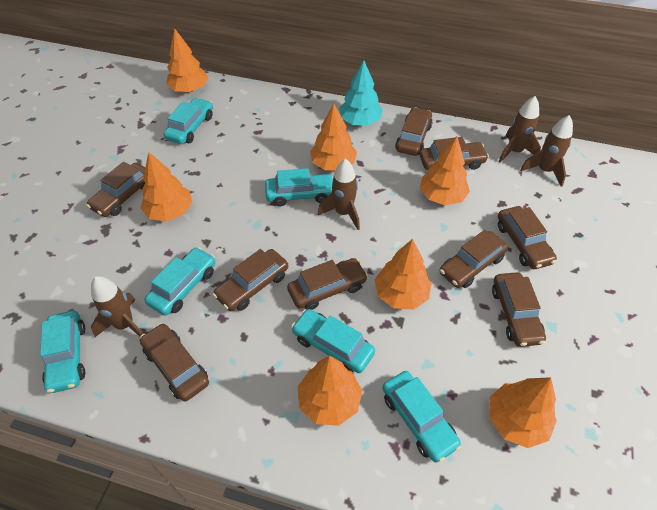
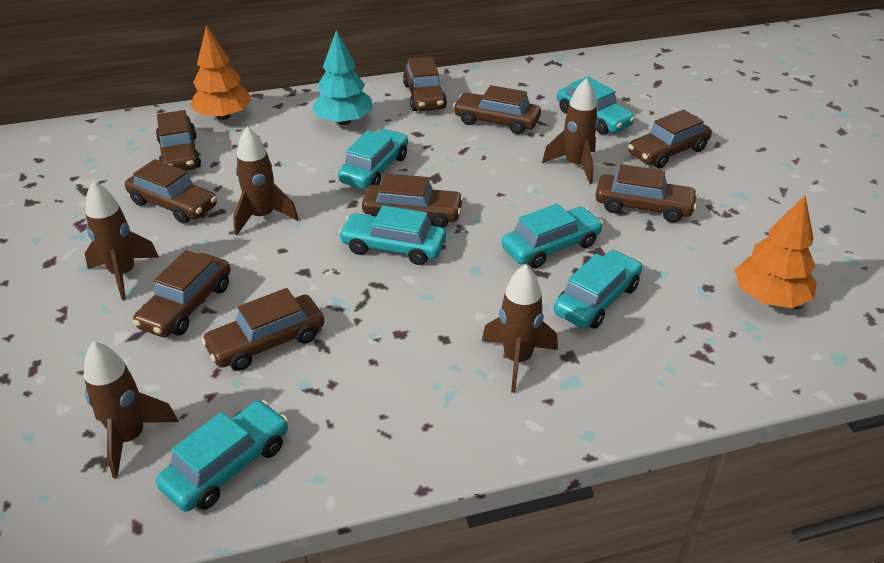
brown rocket: [91,276,143,337] [318,159,360,230] [498,96,541,163] [520,115,573,187] = 4 -> [84,181,159,300] [84,341,179,478] [233,127,299,236] [482,264,558,393] [542,78,599,184] = 5
orange tree: [140,152,192,222] [166,28,208,92] [298,356,362,426] [310,104,357,170] [375,239,432,309] [420,137,470,205] [489,377,557,448] = 7 -> [190,25,252,120] [735,195,817,308] = 2

